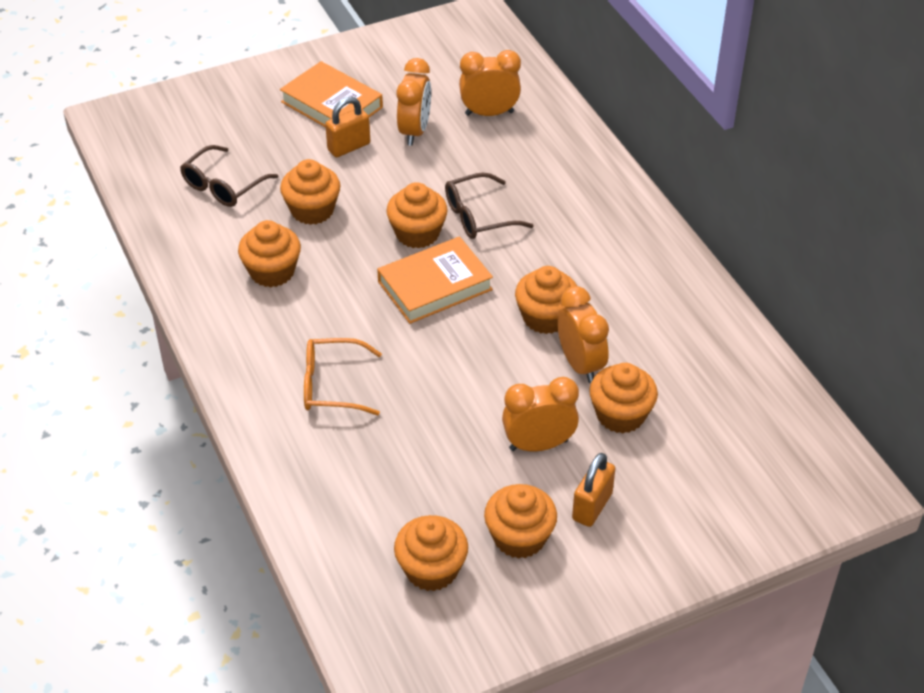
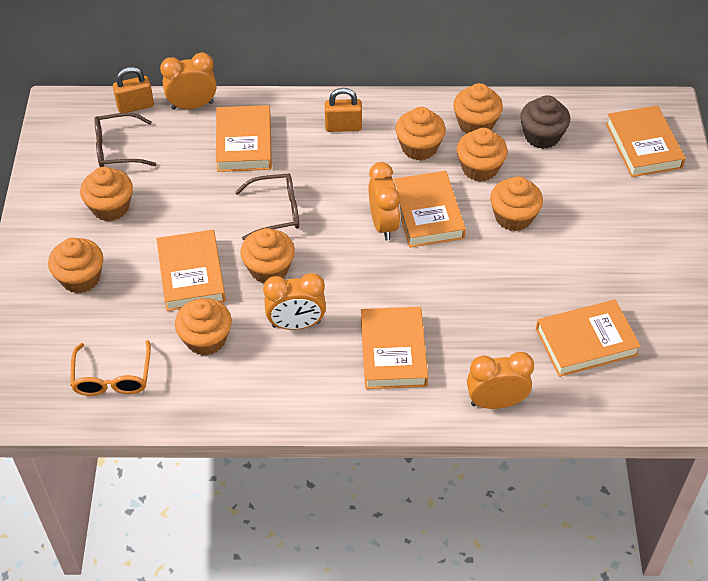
brown cupcake: none = 0 -> [520,95,570,149] = 1
orange book: [280,61,383,127] [377,236,493,324] = 2 -> [156,230,226,311] [216,105,272,172] [361,307,428,389] [393,171,466,248] [536,300,641,377] [606,105,686,177] = 6
orange cupcake: [238,220,301,288] [280,159,340,225] [386,182,448,249] [394,515,468,591] [484,484,557,559] [515,266,577,334] [589,363,658,433] = 7 -> [48,238,103,293] [80,167,133,221] [175,298,232,356] [240,228,295,283] [396,107,446,160] [453,83,503,134] [457,128,508,182] [490,176,543,231] = 8

